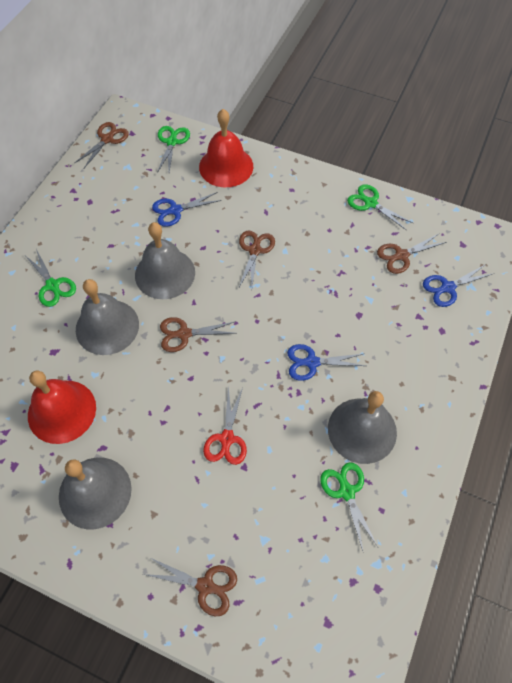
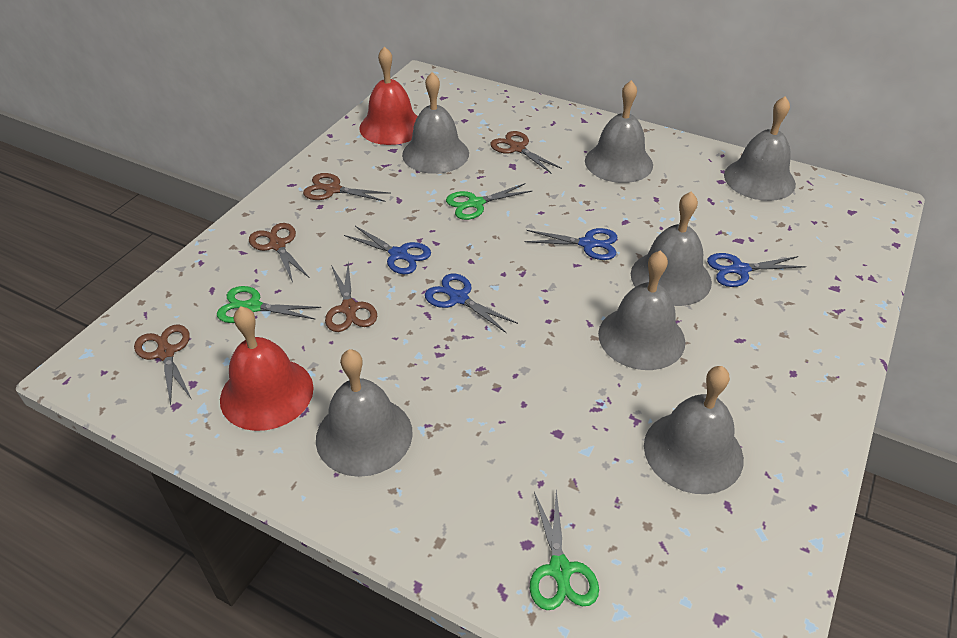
blue scissors: [152,192,222,227] [287,344,365,381] [423,264,494,307] = 3 -> [344,226,431,274] [425,274,518,333] [525,228,617,260] [707,253,806,287] = 4
green scissors: [26,249,76,307] [157,126,190,173] [320,462,378,551] [347,184,413,230] = 4 -> [217,286,321,323] [446,183,532,220] [530,489,599,610] = 3
grey bell: [59,458,132,529] [76,279,139,355] [135,222,195,299] [328,391,397,464] = 4 -> [316,349,413,477] [402,72,469,174] [585,80,653,183] [598,250,685,370] [631,191,712,306] [644,366,744,494] [724,96,796,201] = 7
red scissors: [203,386,247,465] = 1 -> none = 0

